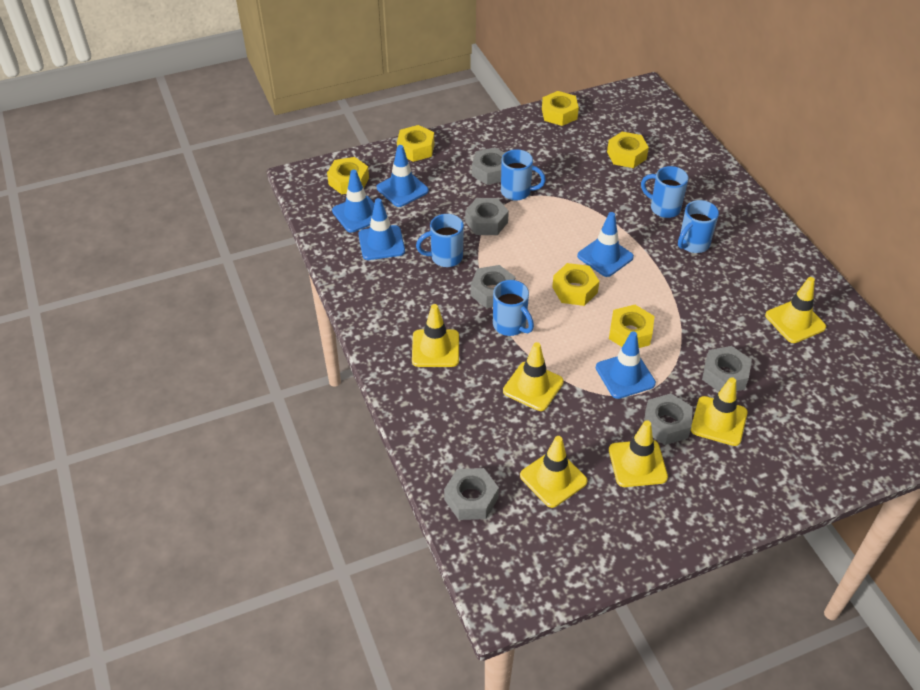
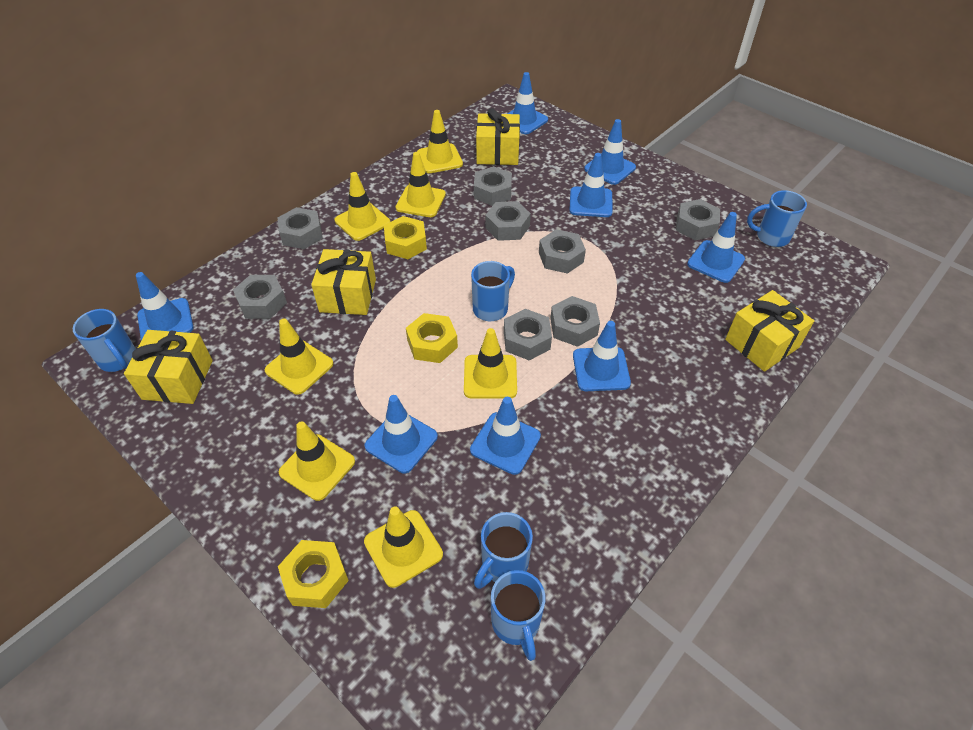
blue traffic cone: [332,170,375,232] [359,198,405,260] [377,145,429,207] [577,212,634,277] [596,331,656,399] = 5 -> [136,272,194,340] [365,395,438,473] [470,397,541,475] [507,72,548,134] [569,153,613,217] [573,321,631,391] [584,119,636,185] [687,212,745,283] = 8
grey nut: [444,468,499,520] [465,198,509,235] [471,265,515,308] [472,147,504,185] [644,393,693,445] [702,346,752,392] = 6 -> [233,275,287,319] [278,207,323,249] [474,166,512,206] [485,201,531,241] [504,309,552,361] [539,229,586,274] [550,296,600,347] [676,199,720,241] = 8
yellow gift: none = 0 -> [124,330,213,404] [311,249,376,315] [476,108,520,165] [725,290,814,372] = 4
yellow nut: [327,157,369,194] [397,125,434,162] [542,91,579,126] [552,263,599,306] [607,132,649,168] [609,305,655,348] = 6 -> [278,540,349,608] [384,216,427,259] [406,313,458,363] = 3
yellow traffic cone: [412,304,459,367] [503,342,564,411] [520,436,587,508] [609,420,668,487] [691,377,747,446] [765,277,826,343] = 6 -> [265,319,333,395] [279,421,355,501] [335,172,390,241] [364,507,443,588] [396,152,446,217] [417,110,463,173] [464,328,517,399] = 7

